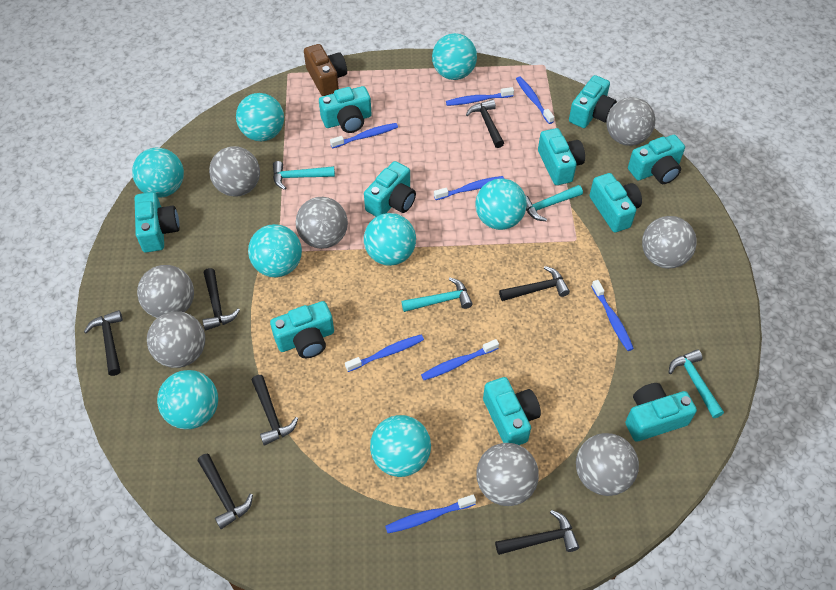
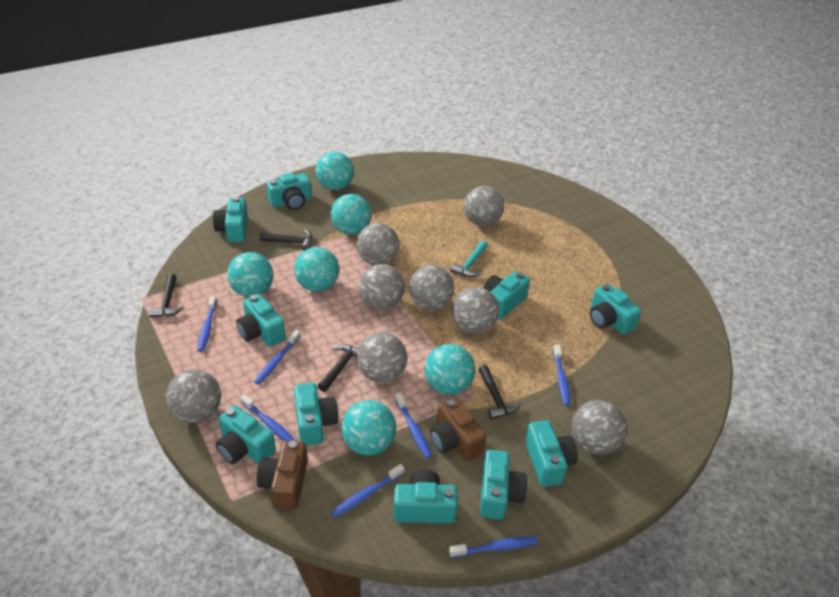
black hammer: [84,310,123,376] [198,453,253,529] [202,268,240,330] [252,375,298,446] [466,99,504,148] [495,510,579,555] [499,266,570,301] = 7 -> [149,274,184,318] [259,229,313,251] [318,344,359,392] [478,365,521,420] = 4
blue toothbrush: [330,123,398,149] [345,335,424,372] [385,494,476,533] [421,339,499,380] [434,176,504,200] [446,87,514,106] [516,77,554,124] [591,280,634,351] = 8 -> [197,296,217,352] [240,394,296,441] [254,330,301,385] [331,464,405,518] [395,393,432,459] [449,536,538,558] [553,344,571,406] = 7
brown camera: [304,44,347,96] = 1 -> [257,440,308,510] [430,398,486,461] = 2
turquoise ball: [132,147,184,198] [157,370,218,429] [236,93,284,141] [248,224,302,277] [364,213,416,266] [370,415,431,477] [432,33,477,80] [475,178,527,230] = 8 -> [227,252,273,297] [294,247,339,292] [316,152,354,190] [331,194,372,235] [341,400,396,455] [424,344,475,395] = 6
turquoise hammer: [273,161,335,190] [401,277,472,312] [525,185,583,221] [668,349,724,418] = 4 -> [450,241,488,277] = 1

